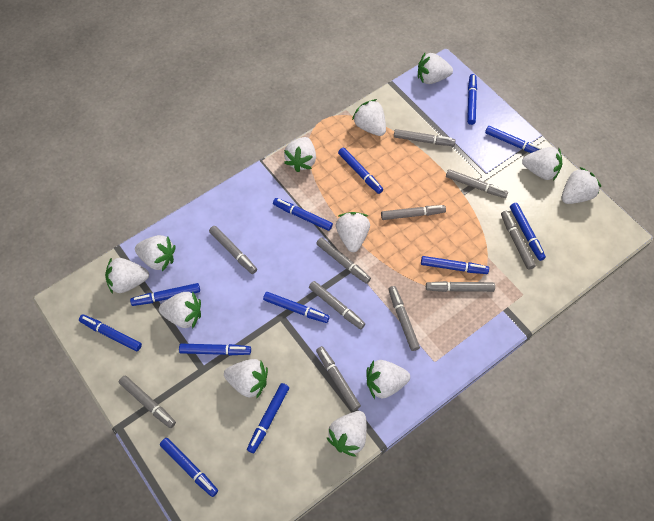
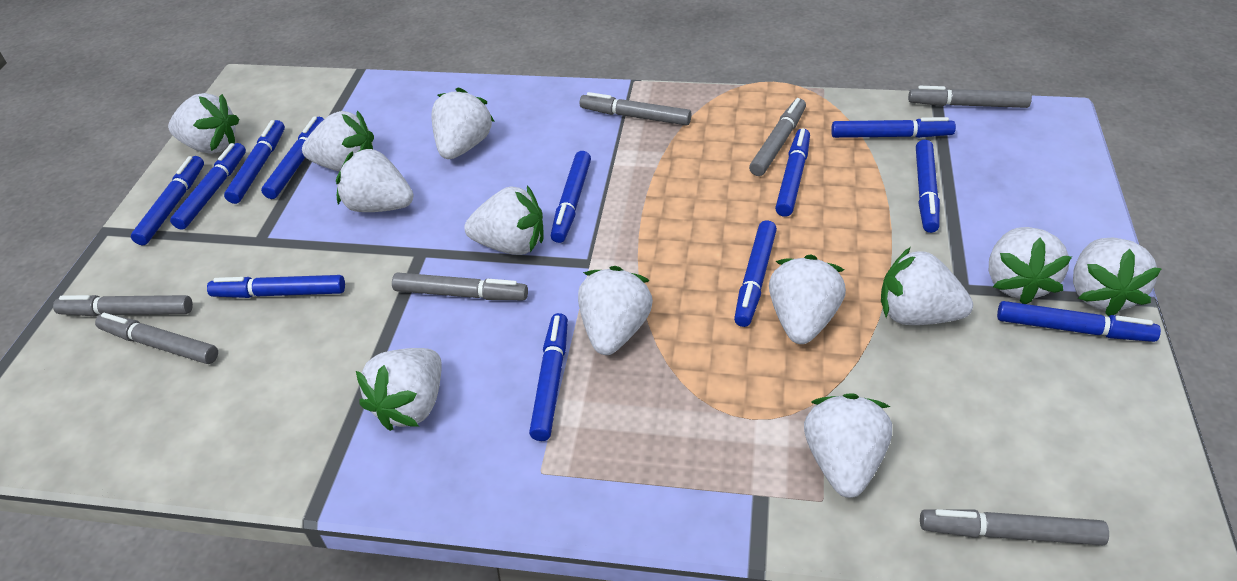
grey marker: [119,376,176,428] [209,226,257,274] [309,281,365,329] [316,237,371,284] [316,346,361,411] [381,205,446,220] [388,286,420,351] [394,129,456,146] [426,281,495,292] [446,169,508,198] [501,211,536,270] = 11 -> [53,295,193,316] [95,313,218,364] [392,272,528,300] [580,92,692,125] [749,98,806,176] [908,86,1032,108] [920,509,1109,546] = 7

